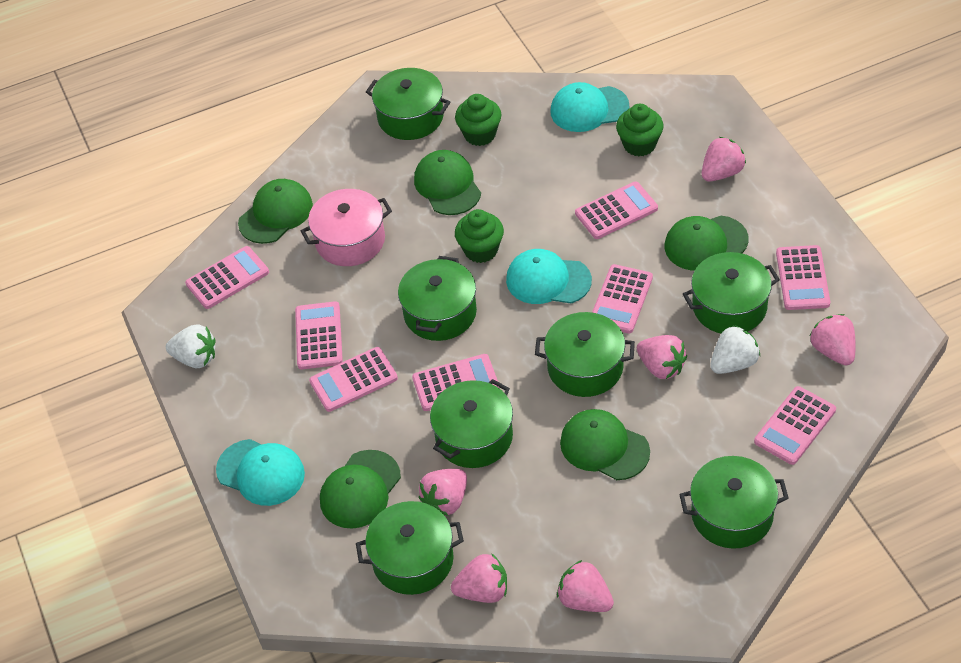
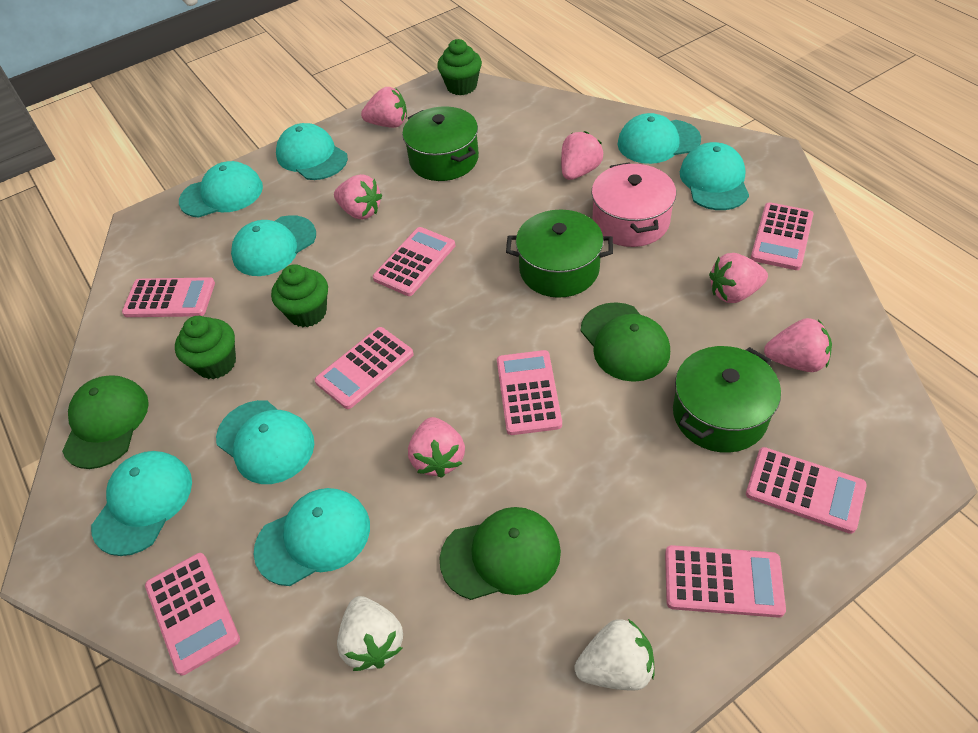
green cap: [238,179,313,244] [320,450,401,529] [414,150,481,215] [560,409,650,480] [665,216,748,271] = 5 -> [62,375,149,469] [440,507,561,600] [581,302,670,382] = 3
green pot: [356,501,464,595] [366,68,450,140] [398,256,477,341] [430,379,513,468] [535,312,635,397] [679,456,789,549] [683,252,780,333] = 7 -> [402,106,479,181] [506,210,613,298] [673,346,781,453] = 3
turquoise cap: [216,439,305,506] [506,249,592,304] [550,82,629,132] = 3 -> [91,451,192,556] [179,161,263,218] [216,400,314,484] [231,215,316,276] [254,488,370,586] [276,123,348,180] [617,113,701,164] [680,142,749,210] = 8

